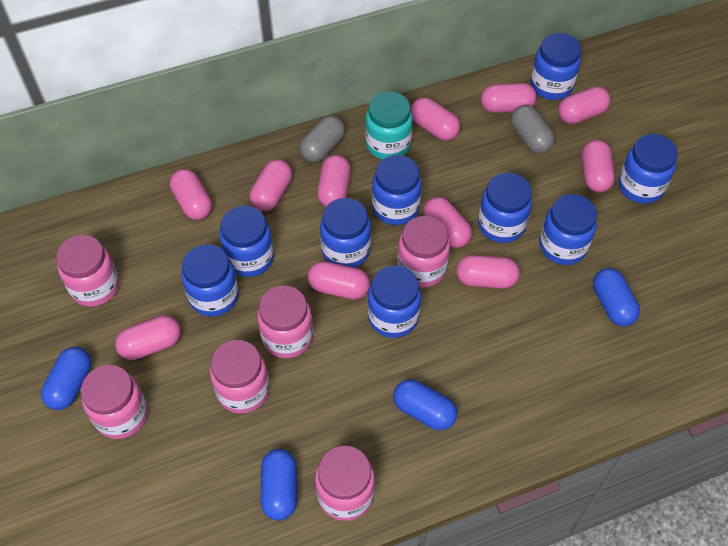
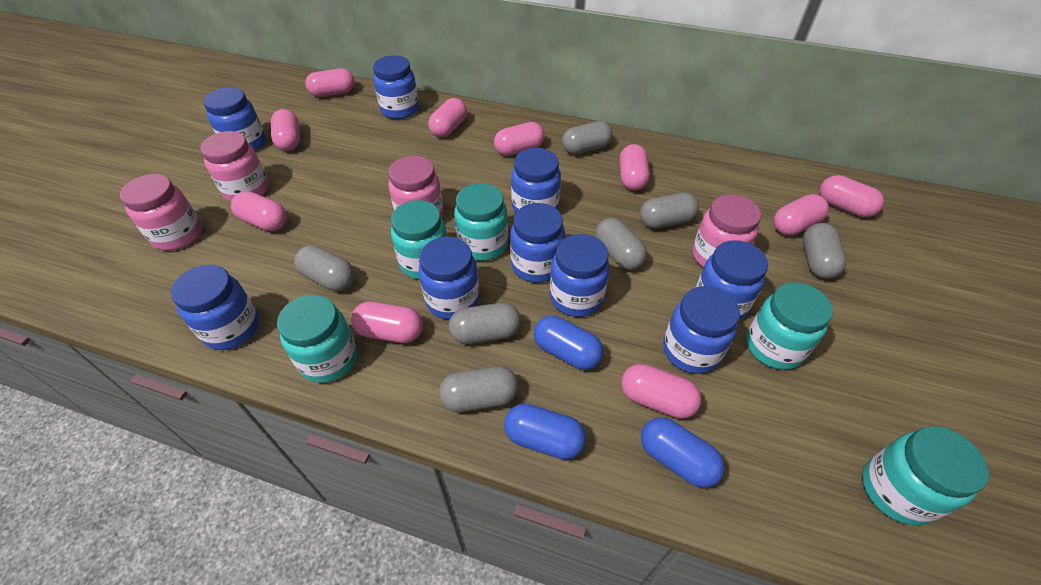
blue capsule: [41,347,91,410] [261,449,297,521] [393,379,457,430] [593,268,640,326] = 4 -> [504,404,586,460] [534,316,603,370] [641,417,725,488] = 3
grey capsule: [299,115,345,163] [511,105,555,153] = 2 -> [294,245,355,291] [439,366,518,412] [449,303,521,344] [562,121,612,154] [595,218,647,270] [640,192,699,229] [803,223,846,279] = 7
pink capsule: [115,315,181,360] [170,169,212,220] [250,159,292,211] [308,261,370,299] [317,155,351,207] [411,98,460,141] [423,197,472,248] [456,255,520,289] [481,83,537,113] [558,86,611,124] [582,140,615,192] = 11 -> [231,191,287,231] [271,109,300,151] [305,68,355,97] [351,302,423,343] [428,98,467,138] [494,122,545,156] [619,144,650,191] [621,364,702,419] [773,194,829,236] [819,175,884,217] = 10
pink jar: [56,235,119,307] [81,365,148,439] [210,340,270,414] [257,286,313,358] [315,446,375,521] [397,216,450,288] = 6 -> [120,174,202,251] [200,131,269,202] [389,156,443,218] [693,194,761,267] = 4
turquoise jar: [365,91,413,160] = 1 -> [277,295,357,383] [391,200,447,279] [454,183,508,261] [746,283,833,370] [862,426,989,525] = 5

